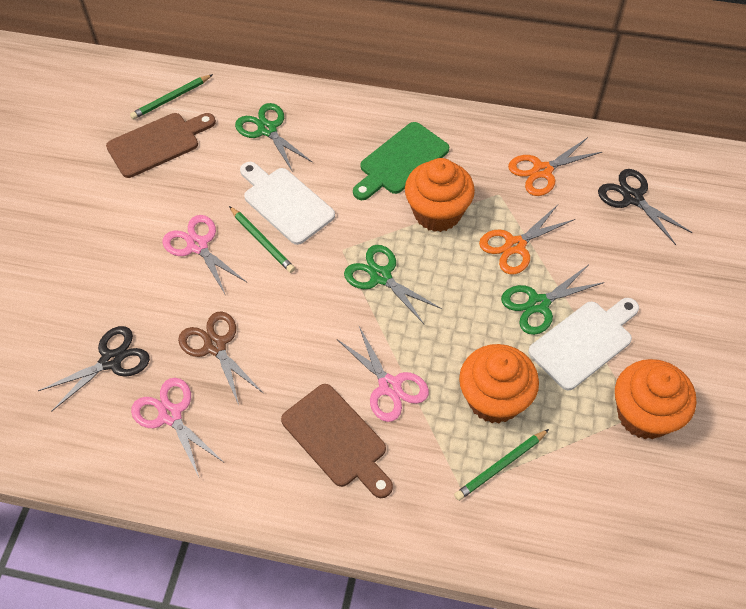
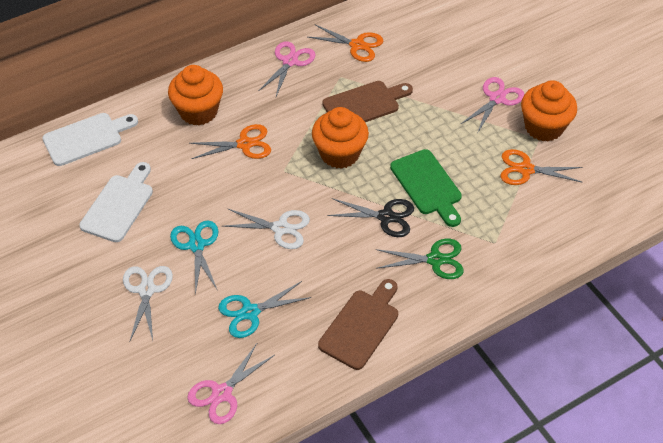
black scissors: [38,326,150,412] [598,169,693,245] = 2 -> [328,198,414,237] = 1
brown scissors: [178,311,263,405] = 1 -> none = 0
green pencil: [130,74,213,119] [229,206,295,273] [454,429,549,501] = 3 -> none = 0
green scissors: [235,103,313,172] [344,245,442,324] [501,265,605,335] = 3 -> [376,239,464,279] = 1
orange scissors: [479,205,575,274] [508,137,602,196] = 2 -> [190,124,271,159] [308,25,383,62] [501,149,583,185] = 3
turquoise scissors: none = 0 -> [170,220,218,295] [218,281,311,338] = 2
white scissors: none = 0 -> [123,266,173,341] [223,208,310,249] = 2

